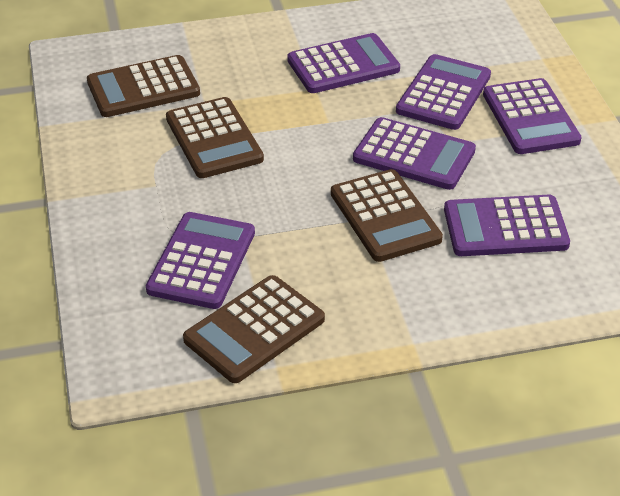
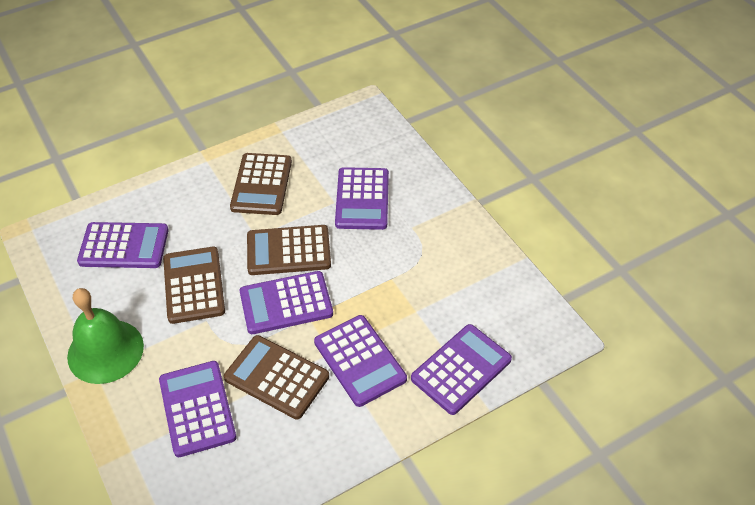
green bell: none = 0 -> [67,288,144,384] = 1

